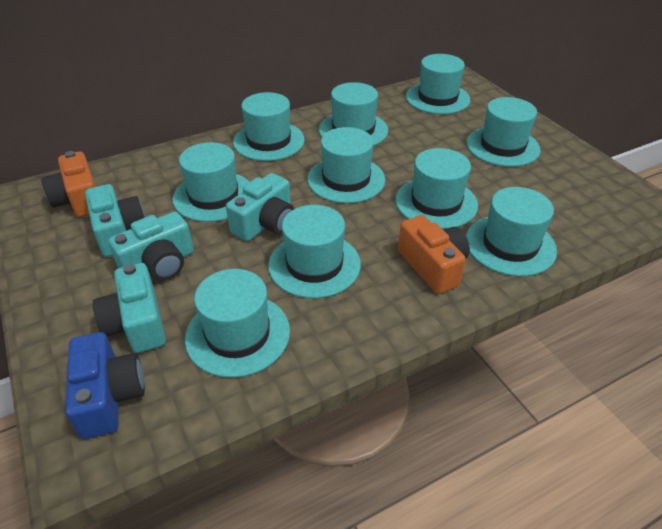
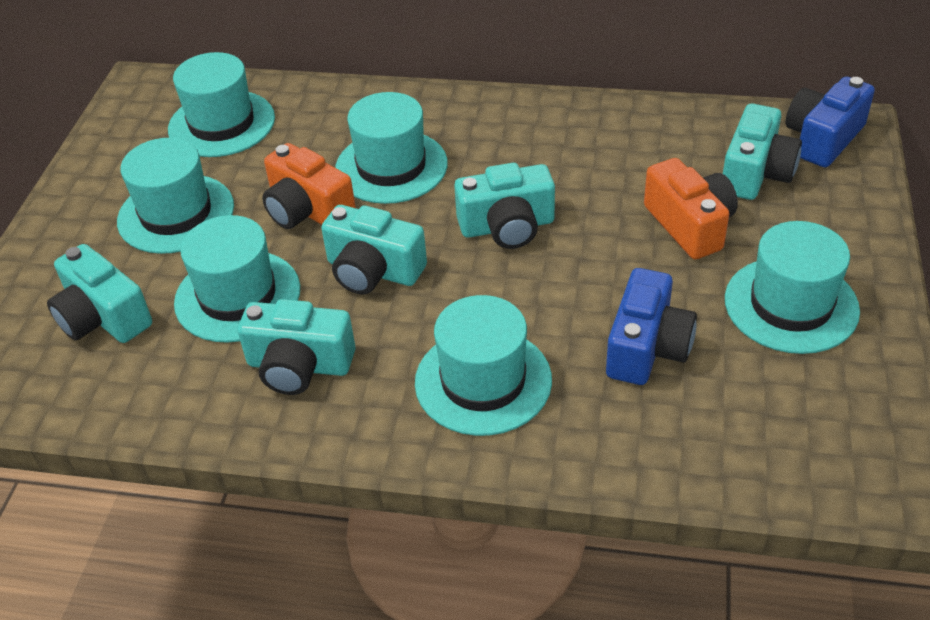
blue camera: [65,332,145,439] = 1 -> [606,268,697,385] [786,77,875,167] = 2
turquoise camera: [85,184,146,257] [93,263,166,353] [108,212,194,281] [226,173,294,241] = 4 -> [47,244,152,343] [238,299,356,395] [321,205,427,294] [454,163,555,249] [723,104,802,200] = 5
turquoise hat: [173,142,249,222] [185,269,290,378] [233,92,305,161] [268,205,361,299] [307,127,385,203] [319,82,388,146] [395,148,478,229] [406,54,471,114] [466,97,541,167] [466,187,557,276] = 10 -> [117,138,234,254] [168,52,275,157] [174,215,300,343] [335,92,448,204] [415,295,552,436] [725,221,860,354] = 6

